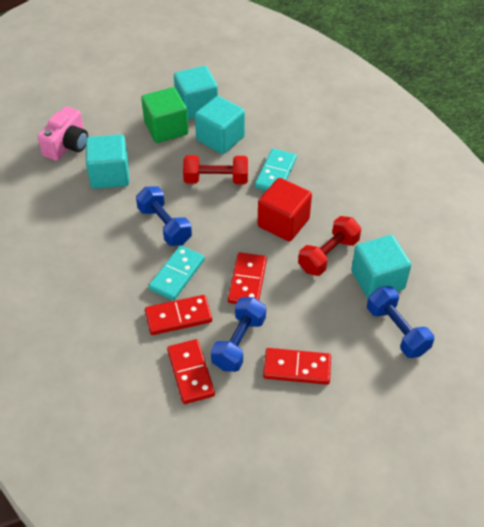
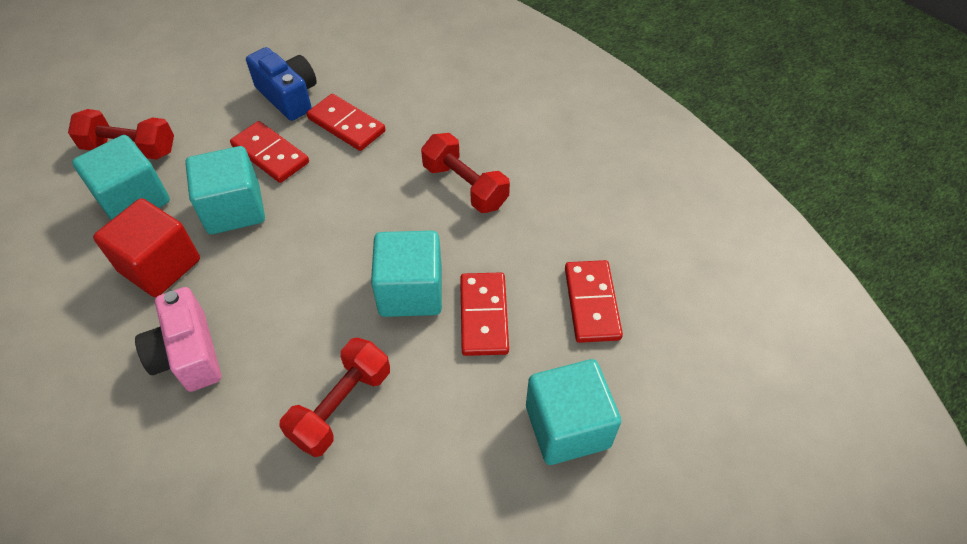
blue camera: none = 0 -> [246,47,317,121] = 1
blue dumbbell: [136,187,192,246] [211,297,266,372] [367,286,434,358] = 3 -> none = 0
green cube: [141,87,188,143] = 1 -> none = 0
red dumbbell: [183,155,248,184] [298,216,361,276] = 2 -> [68,109,174,160] [279,338,390,457] [421,133,510,213] = 3
turquoise domino: [149,245,205,301] [255,148,297,191] = 2 -> none = 0

